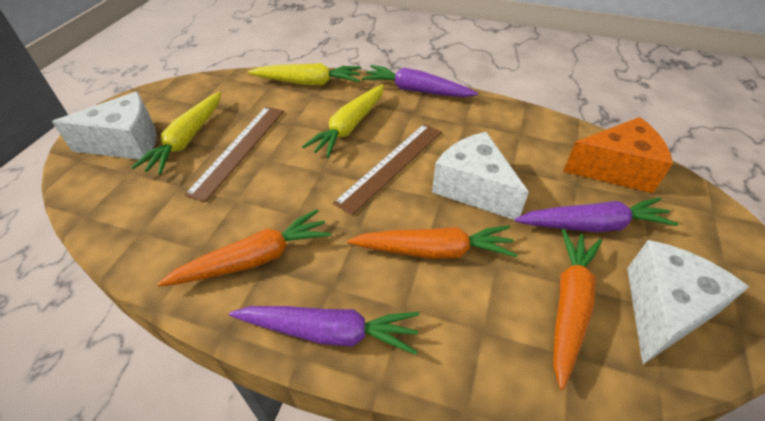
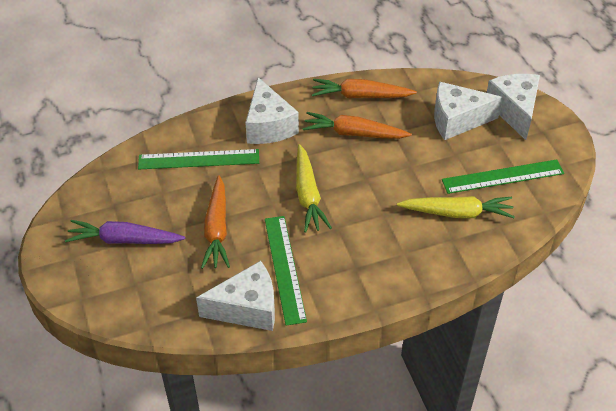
brown ruler: [185,106,284,202] [333,124,442,215] = 2 -> none = 0
green ruler: none = 0 -> [138,149,259,169] [265,216,307,326] [442,160,564,194] = 3
orange cheese: [563,117,673,193] = 1 -> none = 0
purple carrot: [229,306,419,355] [362,65,478,97] [515,198,679,232] = 3 -> [65,220,185,244] = 1
white cheese: [52,91,156,160] [432,132,529,220] [627,240,749,364] = 3 -> [196,261,275,331] [245,77,299,144] [434,82,503,140] [487,74,540,140] = 4
yellow carrot: [131,92,221,175] [248,63,361,85] [302,84,384,158] = 3 -> [296,144,332,233] [397,196,515,218] = 2

